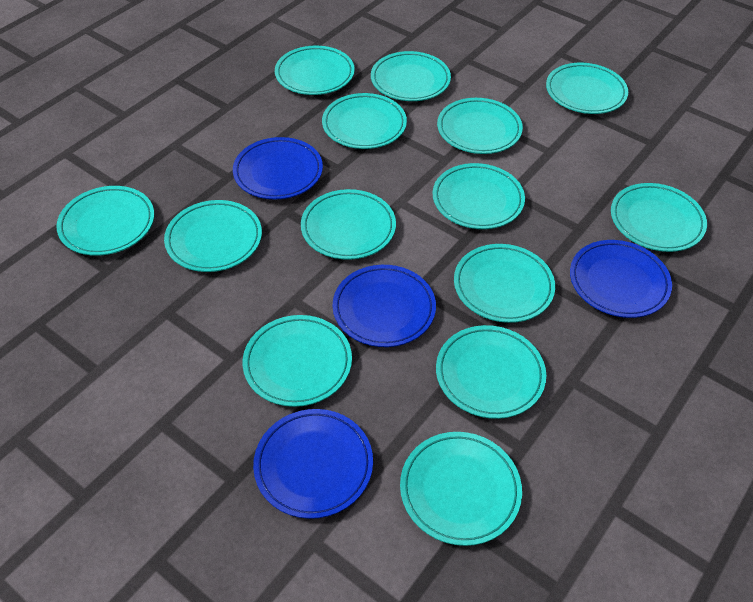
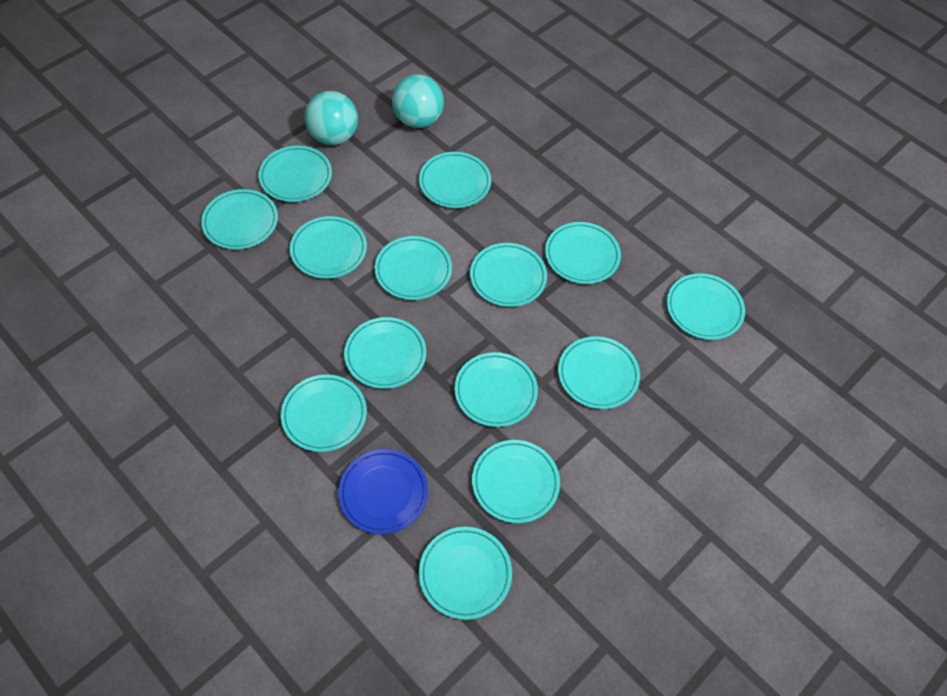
blue plate: [233,137,323,200] [253,409,373,519] [333,265,436,347] [570,240,672,318] = 4 -> [338,449,428,534] = 1
turquoise ball: none = 0 -> [305,91,358,145] [392,75,444,128] = 2

